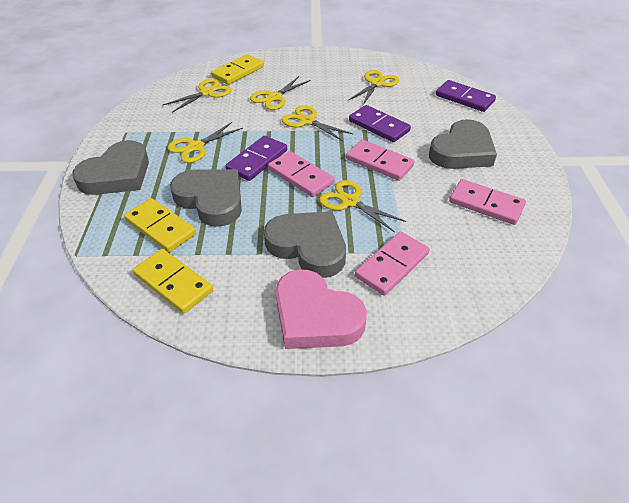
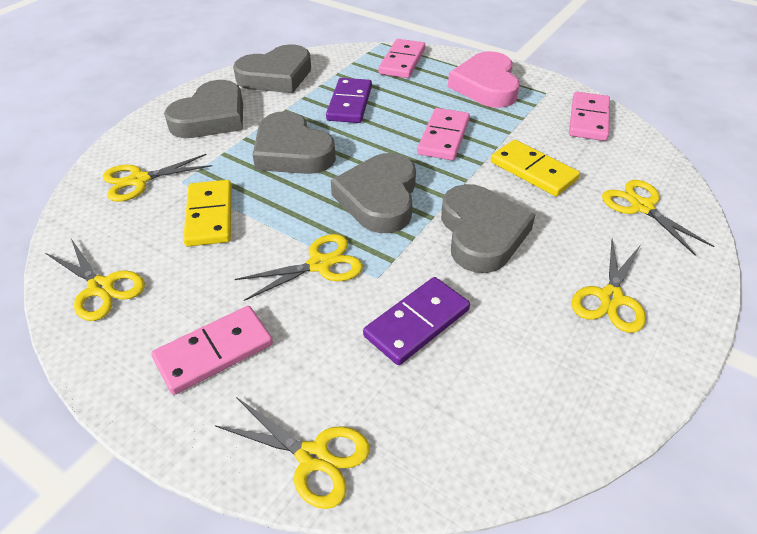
grey heart: [72,140,149,195] [170,169,242,227] [264,211,346,278] [429,119,497,169] = 4 -> [164,80,243,138] [233,44,311,93] [253,111,336,174] [331,153,416,233] [441,184,536,273] = 5
purple domino: [226,136,287,181] [349,105,411,142] [436,80,496,112] = 3 -> [326,78,372,123] [363,277,470,365] = 2
yellow domino: [124,198,196,252] [133,249,213,314] [211,54,264,85] = 3 -> [183,180,232,246] [491,140,580,196] = 2

